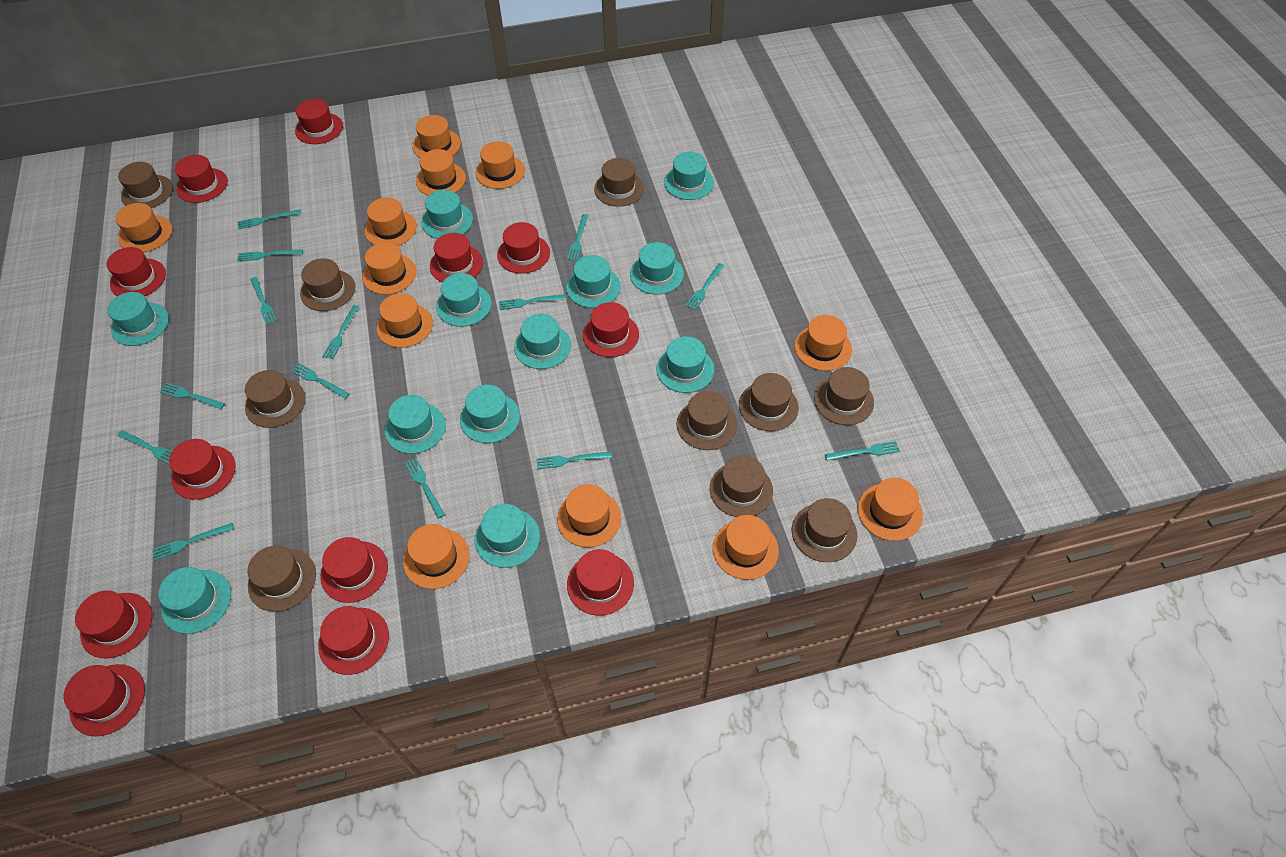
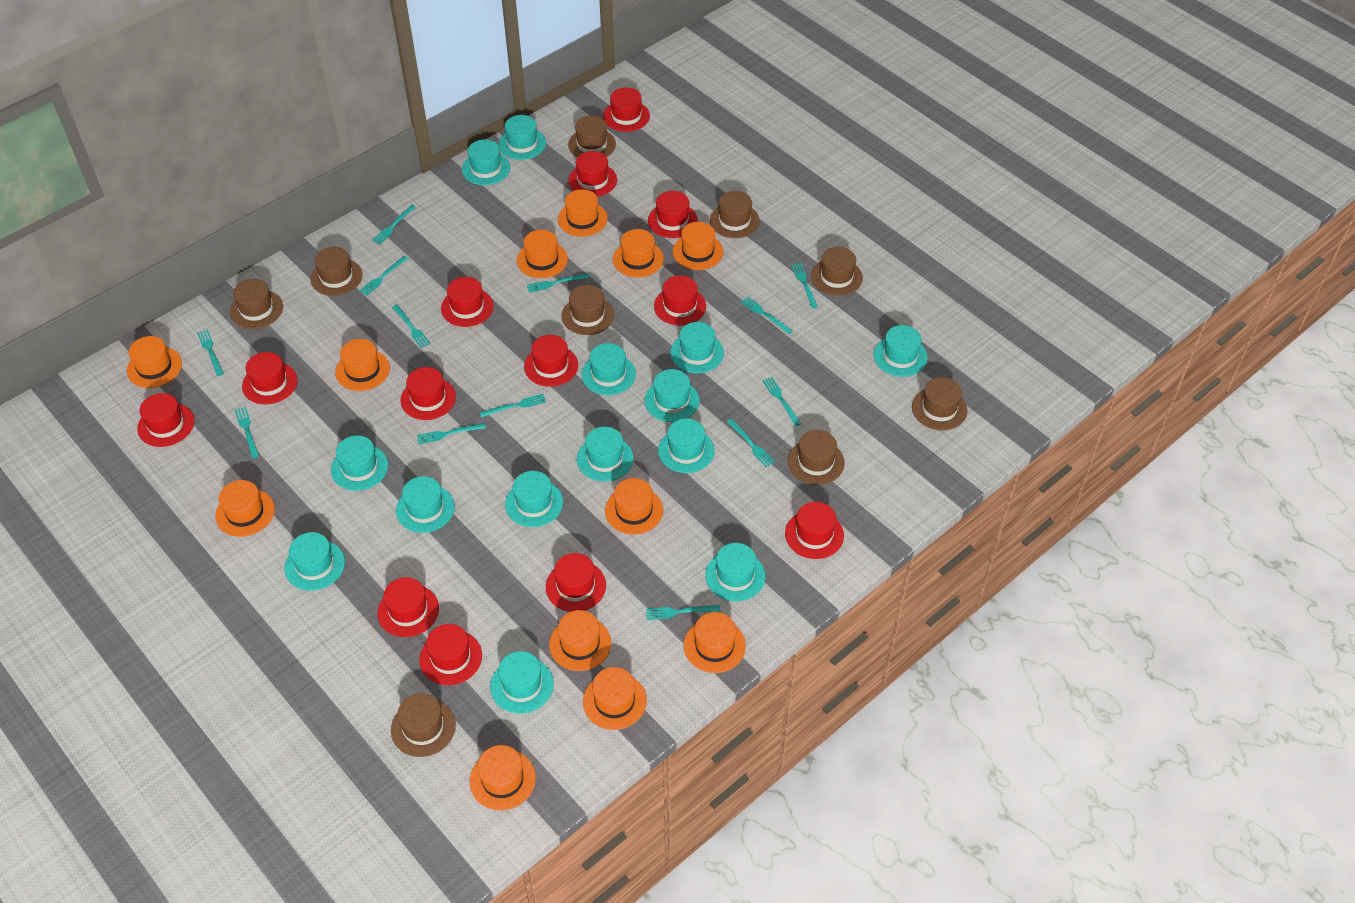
brown hat: [118,162,173,208] [245,370,306,428] [247,546,316,612] [300,258,355,311] [594,158,644,207] [677,391,737,450] [710,456,773,517] [739,373,799,431] [792,498,857,562] [814,367,874,425] = 10 -> [230,279,283,329] [311,247,363,296] [391,693,456,757] [561,285,614,335] [568,116,616,157] [710,191,760,238] [788,430,845,485] [811,247,863,296] [912,377,967,430] = 9
red hat: [64,664,145,736] [75,591,152,659] [106,247,166,296] [169,439,236,500] [175,155,228,203] [295,99,343,144] [318,606,389,675] [320,537,388,603] [430,233,483,282] [497,222,550,274] [567,549,634,616] [583,302,639,357] = 12 -> [137,393,195,447] [242,352,297,404] [377,577,439,637] [401,367,456,420] [419,624,482,685] [441,277,494,327] [524,335,578,387] [546,553,606,612] [568,151,617,197] [603,88,650,132] [648,191,698,238] [654,275,706,326] [785,502,844,559] = 13
turquoise fork: [117,430,172,464] [152,523,234,561] [159,383,225,409] [237,249,303,261] [238,209,301,229] [250,277,277,325] [291,363,350,399] [322,305,359,359] [405,458,445,519] [499,294,566,310] [536,451,612,469] [567,214,589,261] [685,263,725,310] [825,441,900,461] = 14 -> [197,329,224,376] [235,407,259,458] [359,256,409,296] [372,205,416,245] [392,305,431,348] [417,423,486,444] [479,394,546,417] [527,273,589,293] [646,605,721,620] [727,419,775,467] [741,297,793,334] [762,377,801,426] [791,263,818,308] = 13
turquoise hat: [107,292,169,346] [158,567,231,634] [385,395,446,454] [421,190,473,239] [436,273,492,327] [460,385,520,443] [475,504,540,568] [514,314,571,369] [566,255,621,308] [630,242,684,295] [656,336,714,393] [664,152,714,200] = 12 -> [284,532,345,591] [331,435,388,491] [396,476,455,533] [462,139,510,185] [490,651,554,714] [498,115,546,160] [505,471,563,527] [577,427,634,481] [582,343,636,395] [644,369,700,422] [658,418,715,473] [670,322,724,373] [705,543,766,602] [874,325,928,377] = 14

